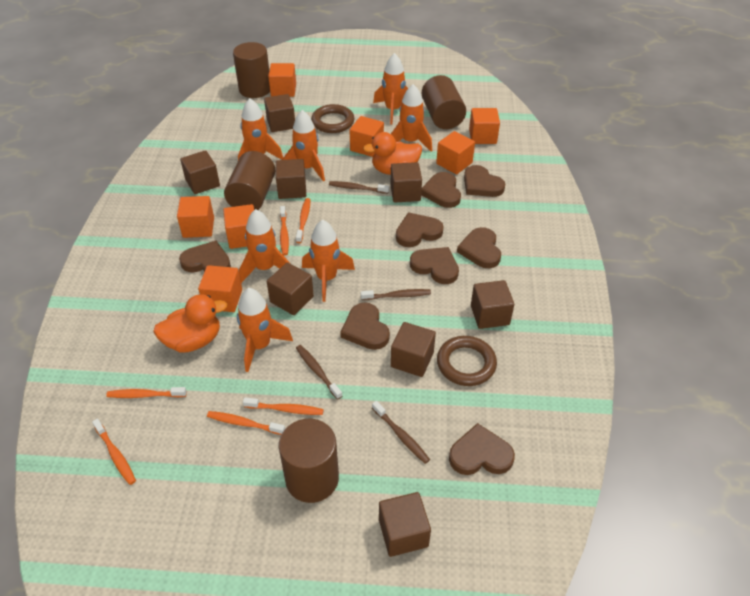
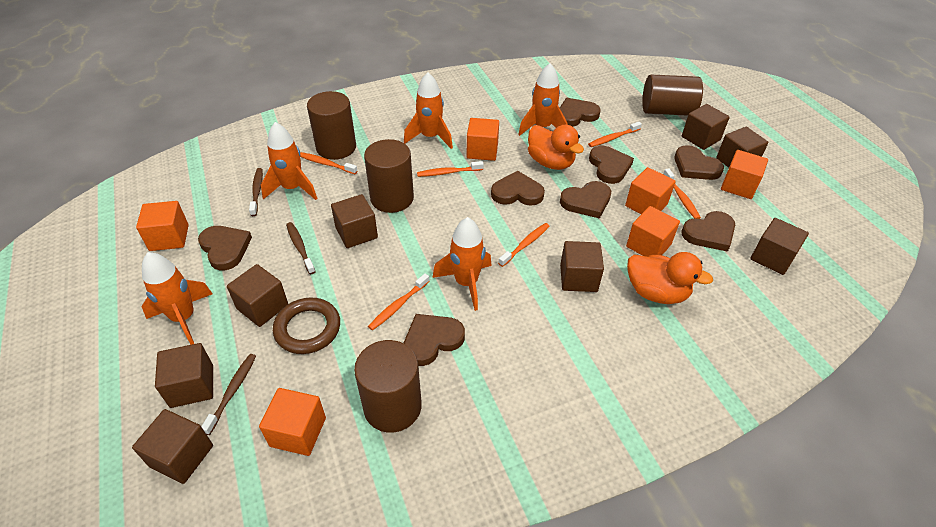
brown ring: [311,104,354,133] [437,336,497,386] = 2 -> [273,298,340,354] = 1
brown toothbrush: [296,345,342,400] [329,181,389,194] [361,289,431,300] [372,401,430,464] = 4 -> [201,354,256,435] [249,168,263,216] [286,222,316,274] = 3
orange cube: [177,196,214,238] [198,265,242,312] [223,204,254,249] [268,63,296,97] [350,116,384,157] [436,131,475,174] [469,108,500,144] = 7 -> [136,201,189,251] [259,388,326,456] [467,118,499,161] [625,167,676,214] [626,206,680,257] [721,150,768,199] = 6
orange rocket: [237,288,293,372] [238,98,283,160] [239,209,290,283] [282,110,325,182] [302,220,355,302] [373,53,408,125] [391,84,432,151] = 7 -> [142,252,213,345] [261,122,318,200] [404,72,453,149] [433,217,492,311] [518,63,568,136] = 5

